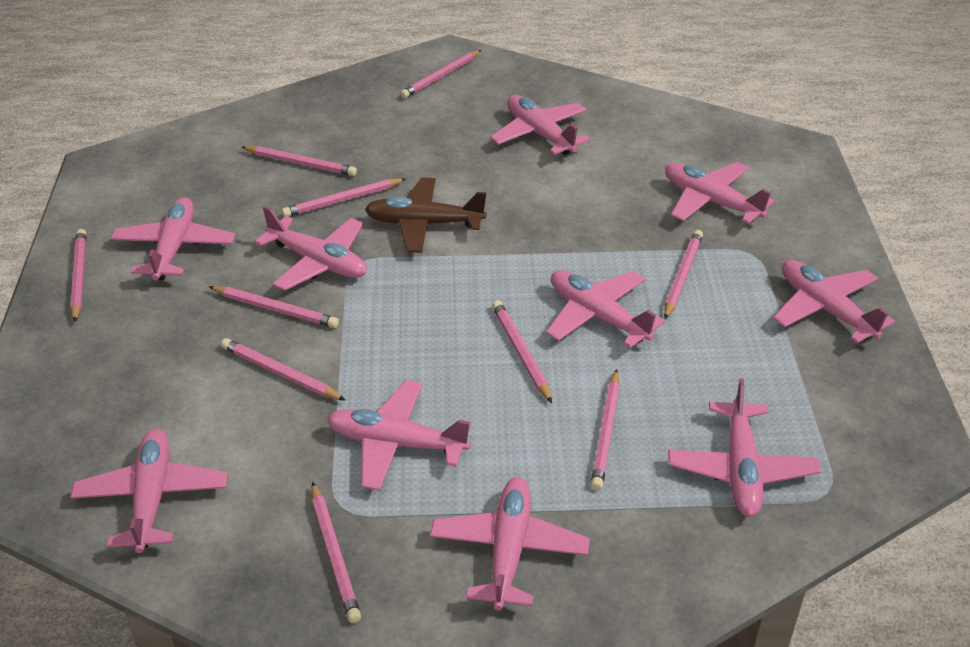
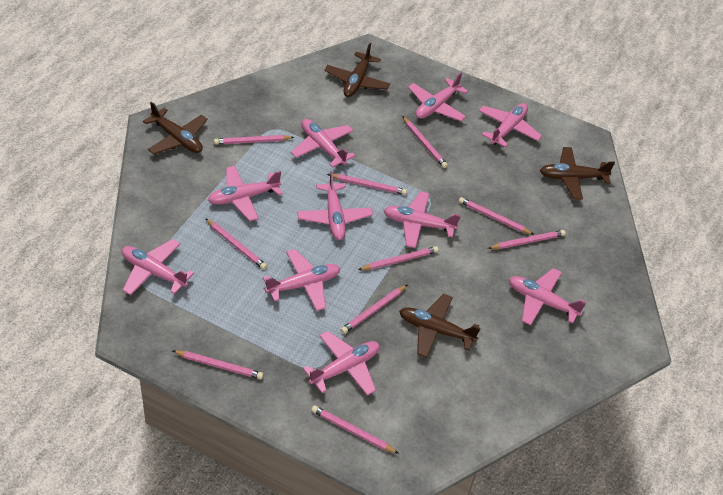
brown plane: [365,177,487,253] = 1 -> [143,101,208,154] [324,43,390,97] [399,294,481,358] [540,147,615,200] = 4

